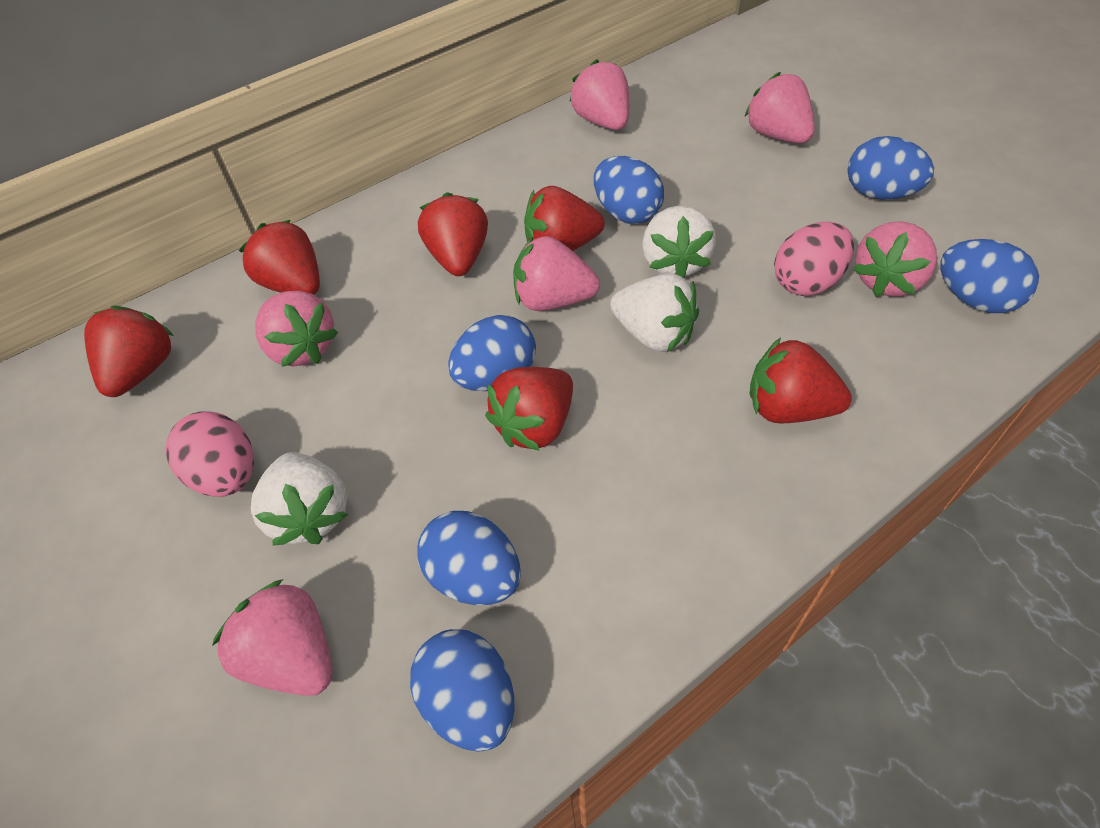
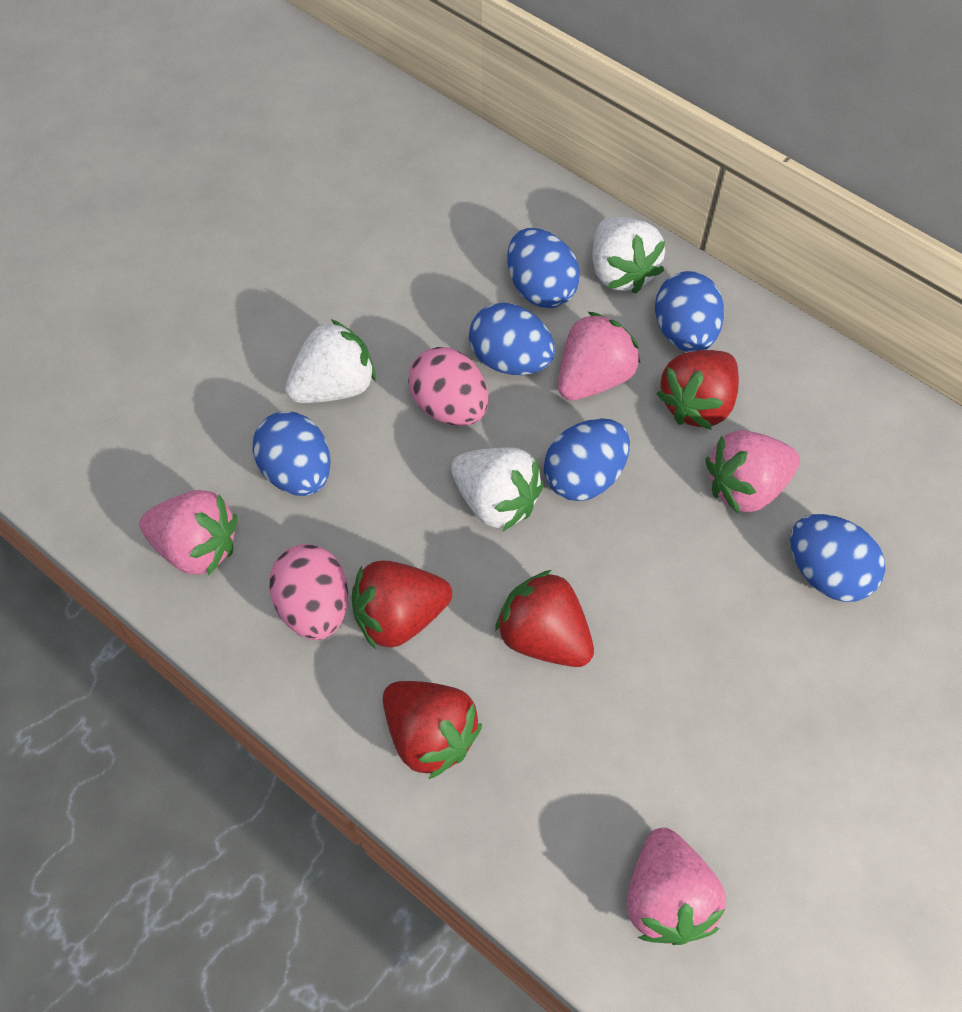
pink strawberry: [212,579,332,696] [255,291,338,367] [513,236,600,311] [570,59,629,130] [745,72,815,143] [853,221,937,297] = 6 -> [140,490,237,576] [558,312,641,400] [627,828,726,945] [706,430,800,514] = 4
red strawberry: [84,305,174,397] [239,220,320,295] [418,192,488,276] [485,367,573,451] [524,186,605,251] [750,337,852,424] = 6 -> [352,560,452,650] [383,681,482,779] [495,570,594,667] [656,350,739,429] = 4

